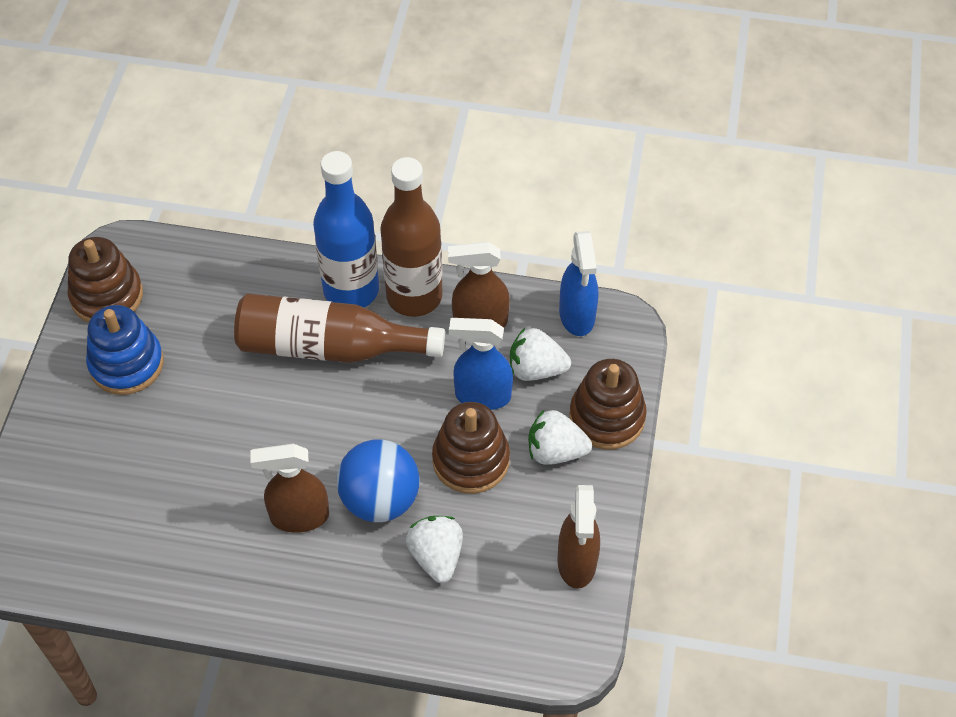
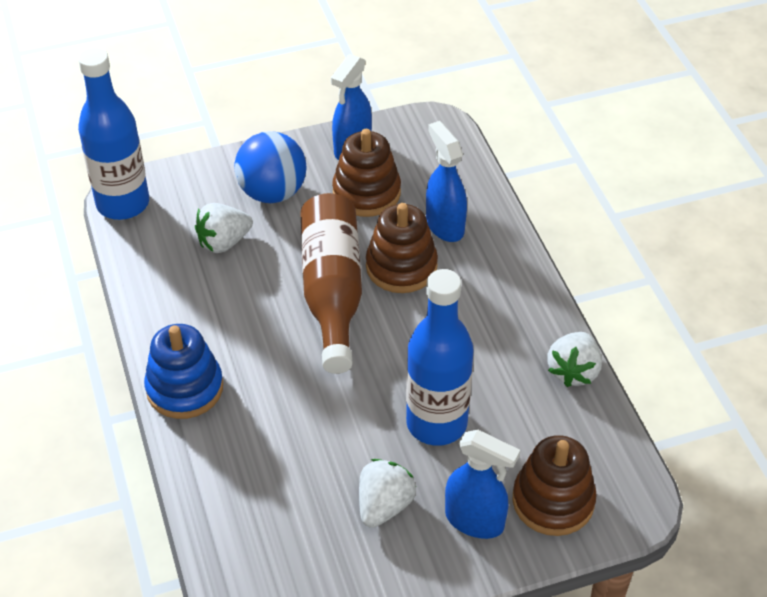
blue bottle: [313,151,379,307] = 1 -> [78,47,149,220] [406,269,473,446] = 2
blue spray bottle: [449,318,513,410] [559,231,598,336] = 2 -> [331,54,372,160] [426,121,467,242] [445,430,520,539] = 3
brown bottle: [234,293,445,363] [380,157,443,317] = 2 -> [300,193,362,374] = 1
brown spray bottle: [250,444,329,533] [448,242,510,328] [558,485,600,589] = 3 -> none = 0

